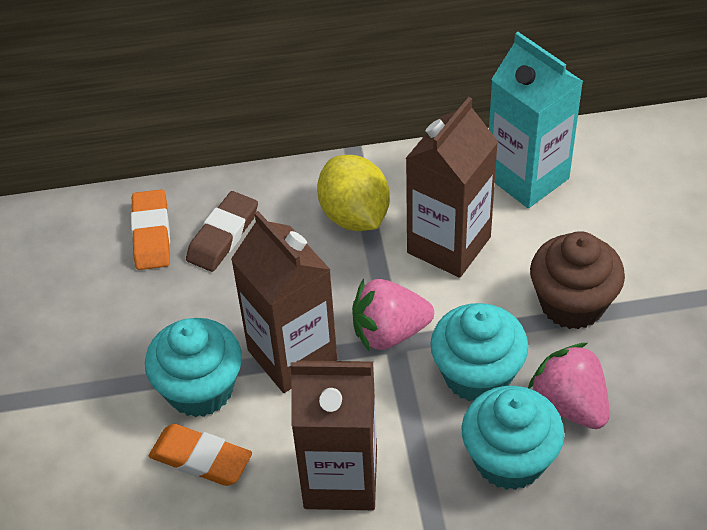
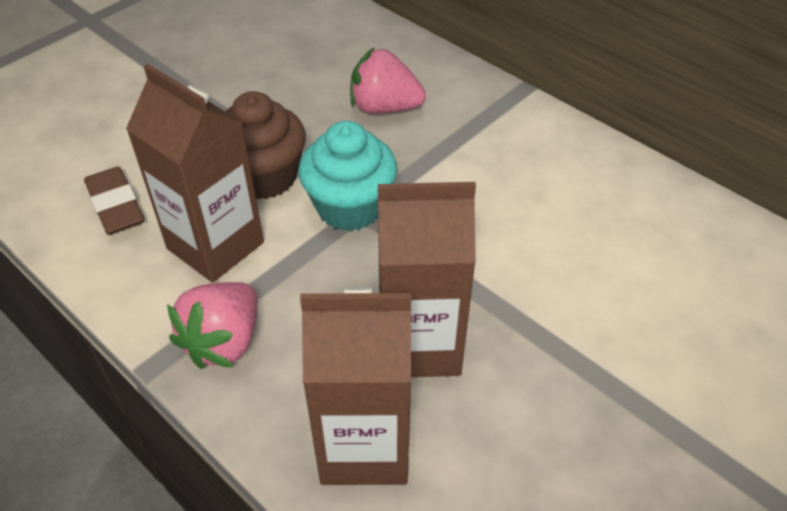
orange eraser: [131,189,170,270] [149,424,252,486] = 2 -> none = 0
turquoise carton: [489,32,583,208] = 1 -> none = 0
turquoise cupcake: [145,318,242,417] [430,303,529,401] [461,386,565,490] = 3 -> [298,121,397,231] = 1
yellow lemon: [317,155,390,231] = 1 -> none = 0

